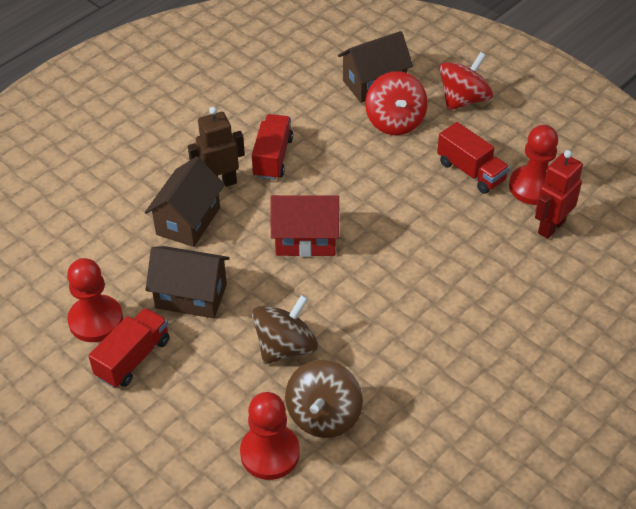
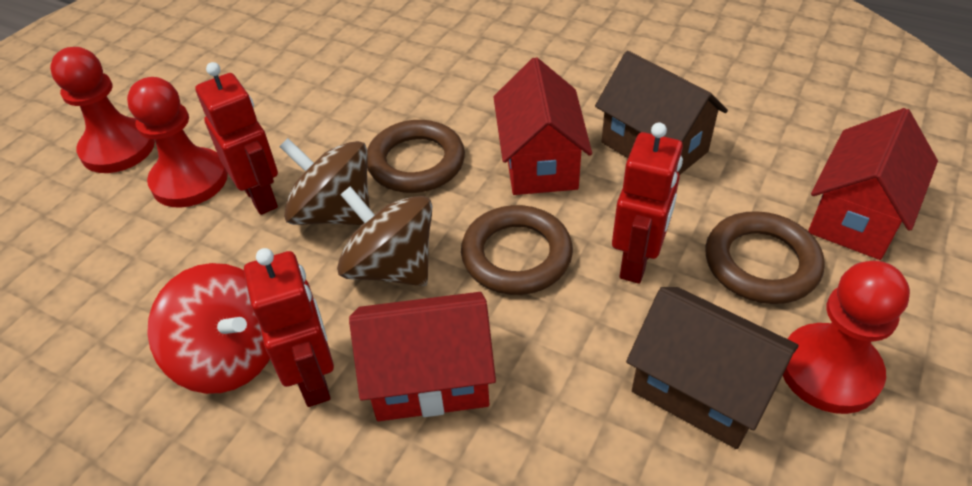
brown house: [145,156,225,247] [146,246,230,319] [338,31,413,103] = 3 -> [595,51,728,175] [626,287,799,449] = 2
brown ring: none = 0 -> [367,120,465,193] [461,205,573,295] [705,211,825,304] = 3
brown robot: [188,107,245,187] = 1 -> none = 0
red house: [271,195,339,257] = 1 -> [349,292,496,421] [493,57,592,195] [808,108,938,260] = 3
red robot: [535,150,583,239] = 1 -> [195,62,278,215] [244,248,334,407] [612,122,683,284] = 3
red spinning top: [365,71,427,135] [439,52,493,111] = 2 -> [147,263,270,394] = 1
red truck: [88,308,170,388] [252,114,293,180] [437,122,510,194] = 3 -> none = 0

